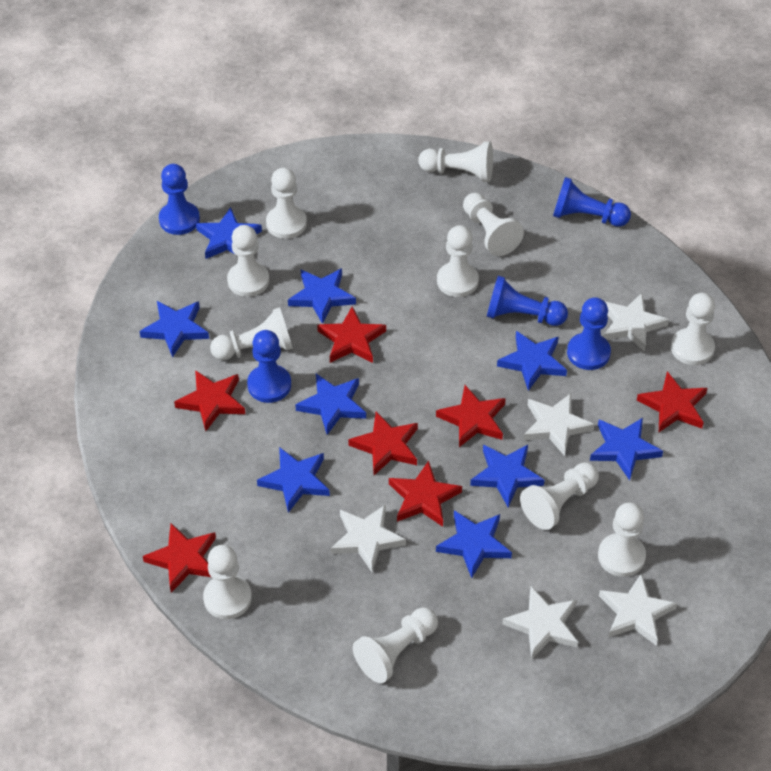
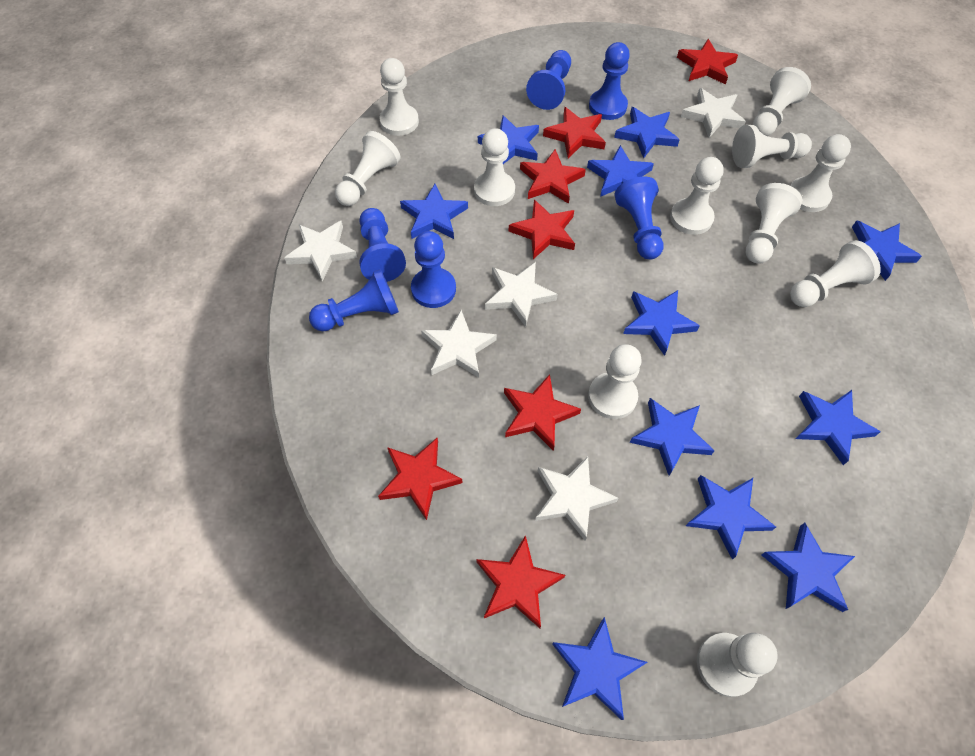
blue pawn: [159,164,200,235] [247,330,291,403] [487,276,568,326] [553,177,631,227] [567,297,611,370] = 5 -> [309,269,399,331] [359,208,406,282] [411,231,456,308] [526,50,571,110] [589,42,630,120] [615,177,664,259] = 6
blue star: [139,301,209,358] [196,207,262,259] [257,447,330,513] [288,268,356,324] [295,374,366,435] [436,510,512,578] [470,445,544,507] [497,331,567,391] [590,418,663,480] = 9 -> [400,184,468,239] [478,115,539,164] [552,617,648,720] [587,145,654,197] [614,107,680,158] [623,290,700,356] [630,398,715,476] [686,475,776,559] [762,523,855,612] [796,390,881,465] [852,220,922,281] = 11

